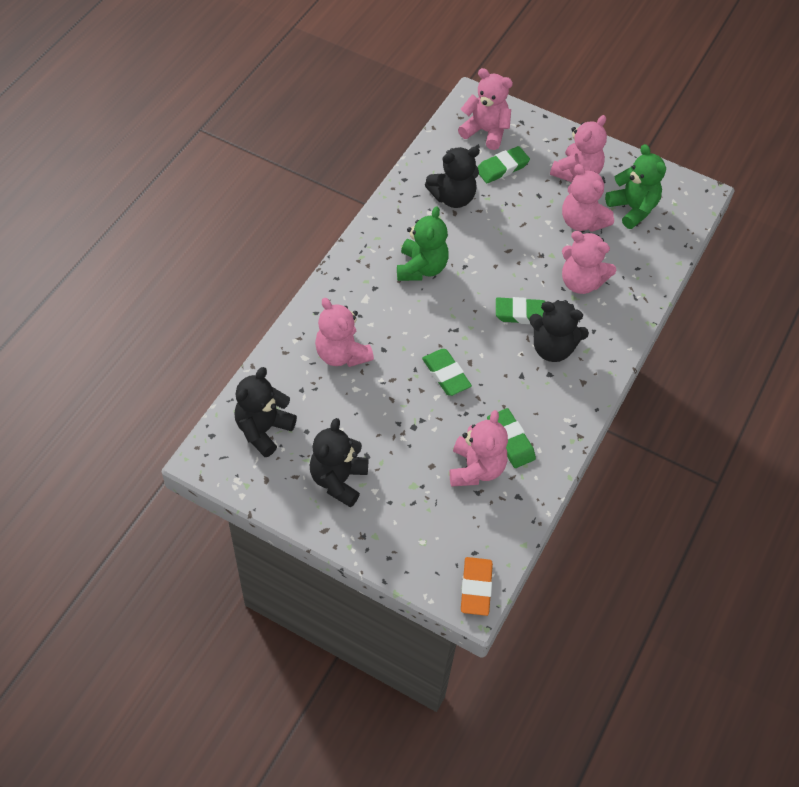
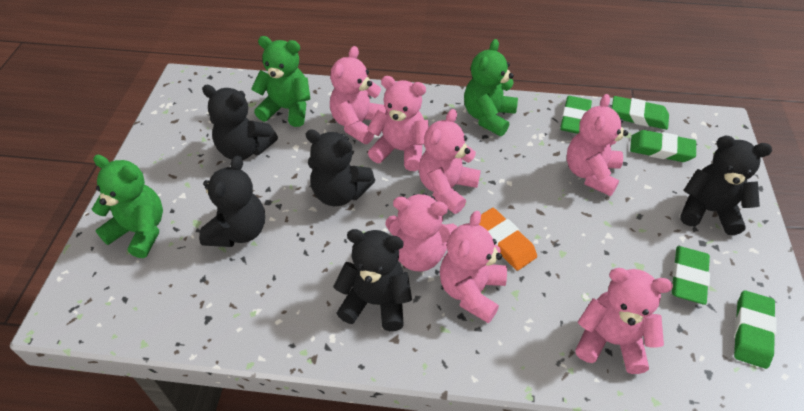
black teddy bear: [235,367,297,457] [310,418,369,508] [425,147,480,208] [529,300,589,362] = 4 -> [199,156,265,247] [202,85,278,160] [306,129,375,206] [333,229,412,331] [680,136,772,235] = 5
green eraser: [422,349,472,396] [478,146,530,183] [487,408,536,468] [496,297,546,324] = 4 -> [560,96,592,134] [612,96,669,130] [630,130,696,162] [672,246,710,305] [734,290,777,369] = 5
green teddy bear: [397,206,449,281] [605,144,666,229] = 2 -> [92,155,163,258] [251,36,310,127] [464,39,518,136] = 3
pink teddy bear: [315,298,374,367] [449,410,508,487] [458,68,513,150] [550,115,607,182] [562,164,614,232] [562,231,616,294] = 6 -> [330,46,387,144] [367,76,429,171] [385,193,457,271] [419,109,481,214] [440,211,507,323] [567,94,628,196] [575,268,673,374] = 7

